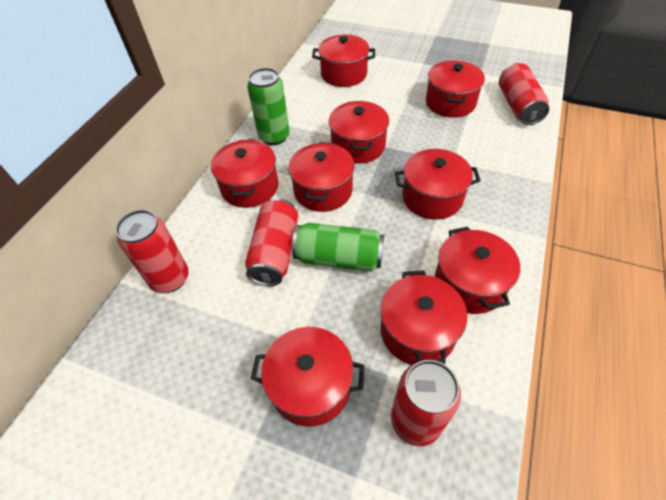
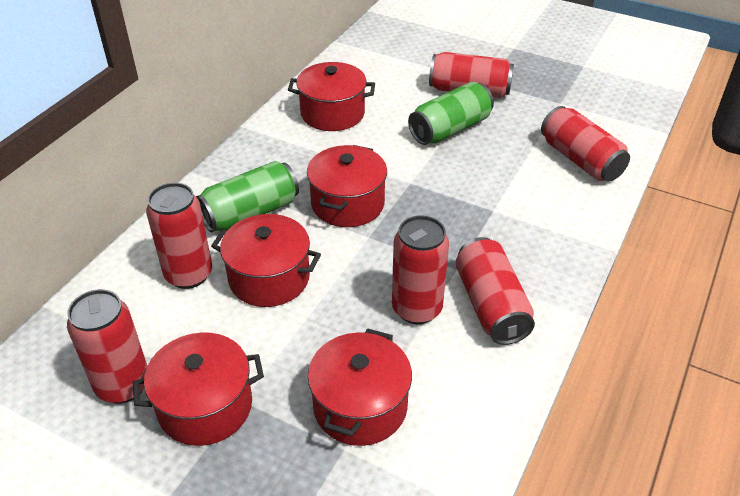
red can: [115,210,189,293] [245,198,299,286] [391,360,461,446] [499,63,549,125] = 4 -> [67,289,147,404] [146,183,212,289] [392,215,449,324] [429,52,514,98] [456,237,535,345] [541,106,630,182] = 6
red pot: [211,139,278,208] [251,327,365,427] [288,142,355,212] [312,35,375,87] [329,101,389,164] [381,270,467,365] [395,149,481,220] [426,60,485,118] [435,227,520,314] = 9 -> [132,332,264,446] [211,214,321,307] [288,62,375,131] [307,145,387,227] [308,328,412,446] = 5

